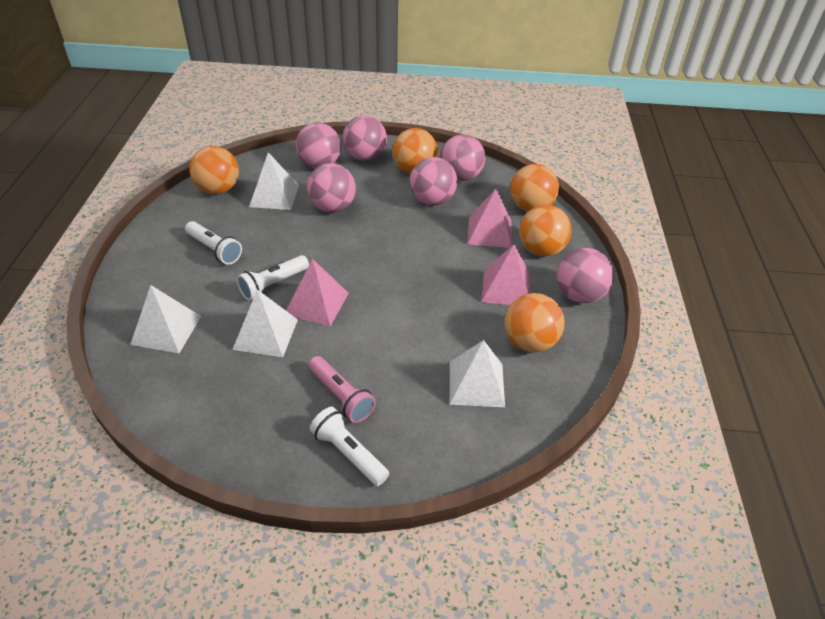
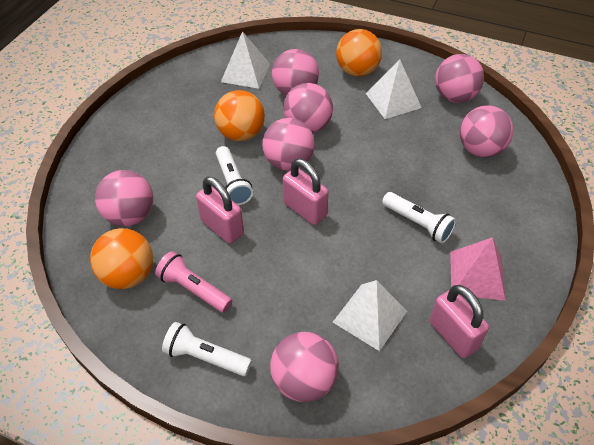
orange ball: [189,146,239,194] [393,128,438,174] [504,293,565,352] [510,164,559,212] [519,205,572,256] = 5 -> [90,228,153,289] [214,90,265,141] [336,29,382,76] = 3
pink ball: [296,123,341,169] [307,163,356,213] [343,115,387,161] [410,157,457,205] [440,134,485,181] [557,248,614,303] = 6 -> [95,170,153,226] [262,118,315,171] [270,332,339,402] [272,49,319,96] [283,83,333,133] [435,54,484,103] [460,105,514,158] = 7
pink padlock: none = 0 -> [196,177,244,244] [283,159,328,225] [430,285,489,358] = 3
pink pyramid: [286,259,349,326] [468,189,512,248] [481,244,530,305] = 3 -> [450,237,506,301] = 1
white pyramid: [130,285,201,353] [232,289,298,357] [249,152,299,210] [450,340,505,407] = 4 -> [221,31,270,89] [333,280,407,351] [366,59,422,119] = 3

